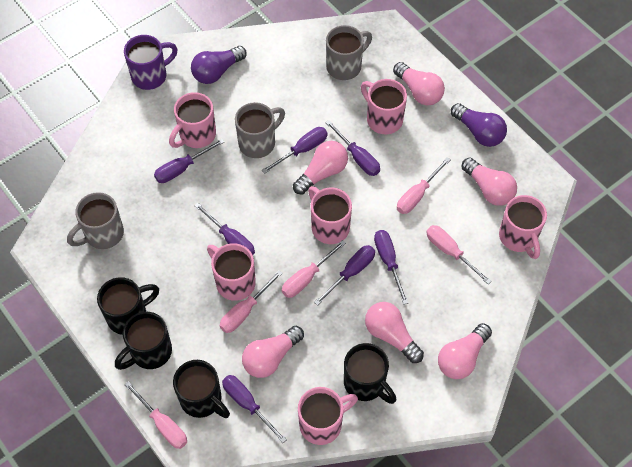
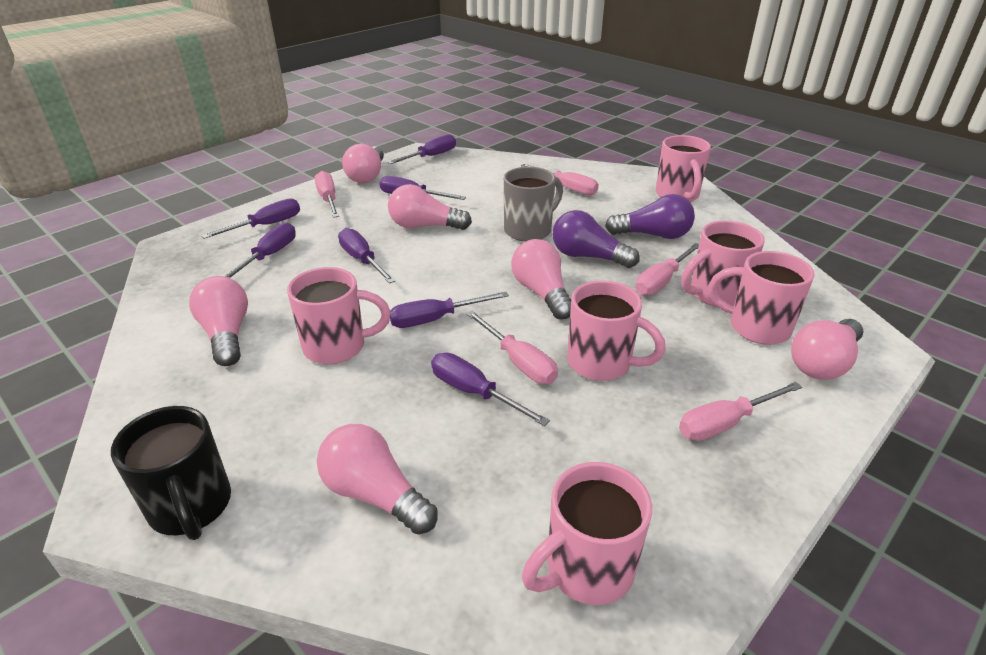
black mug: [97,277,159,335] [115,312,172,370] [173,360,230,418] [344,343,396,404] = 4 -> [111,406,231,540] = 1
grey mug: [67,192,124,249] [235,102,285,158] [326,25,372,80] = 3 -> [504,167,563,242] = 1
purple mug: [124,35,178,90] = 1 -> none = 0

